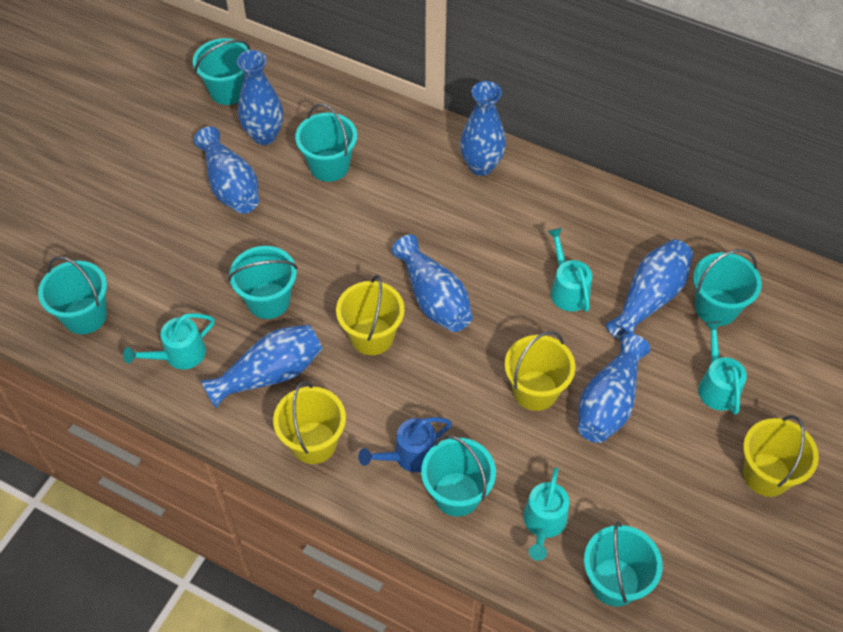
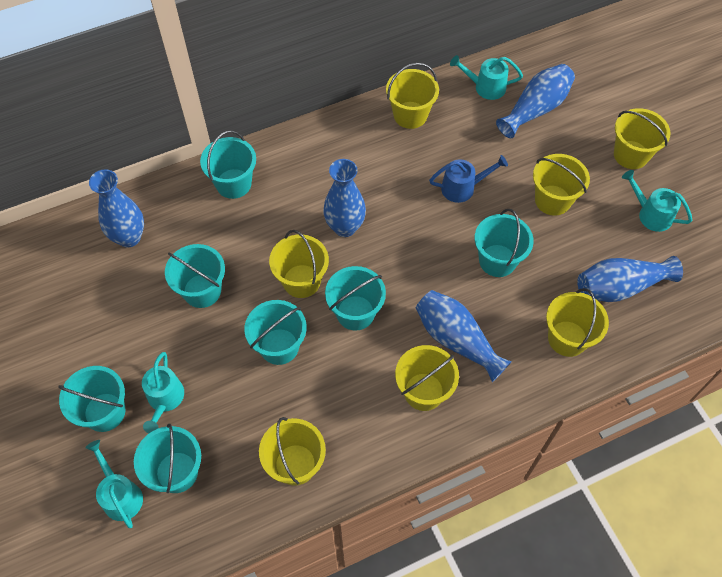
blue vase: [194,127,259,214] [201,325,323,408] [237,50,283,145] [392,234,472,332] [460,81,506,176] [578,334,650,443] [606,239,693,340] = 7 -> [89,169,144,248] [323,159,366,237] [416,290,512,382] [496,64,575,138] [577,256,683,302] = 5
yellow bucket: [273,381,346,464] [336,275,405,355] [505,331,575,411] [743,415,819,497] = 4 -> [259,417,326,486] [269,230,329,298] [386,63,439,129] [395,345,459,411] [533,154,590,216] [546,288,609,357] [614,108,670,169] = 7

